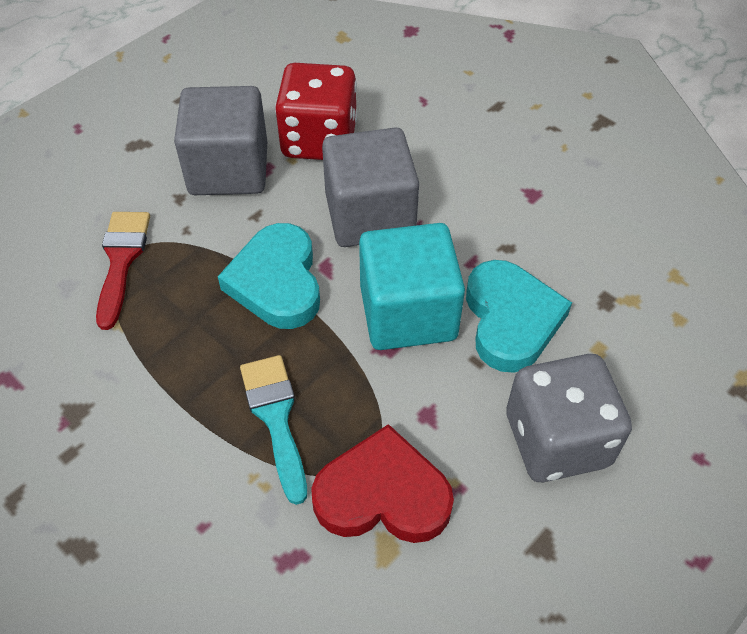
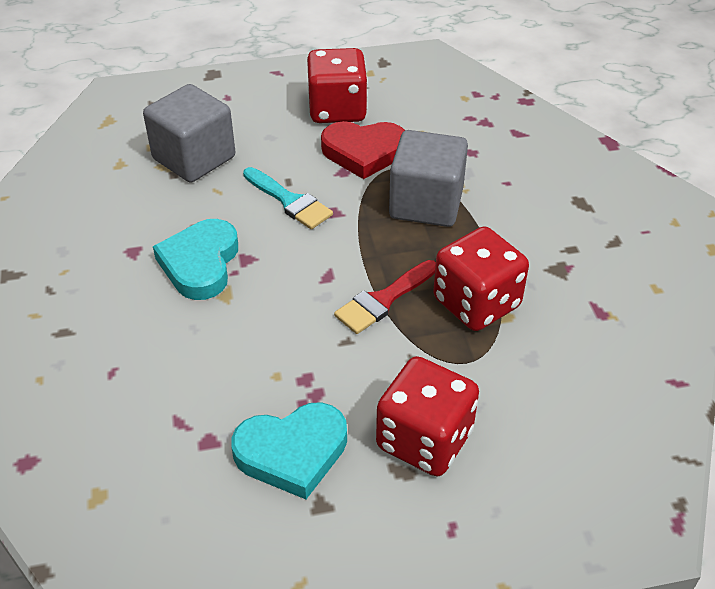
grey dice: [506,354,632,482] = 1 -> none = 0
red dice: [275,63,357,160] = 1 -> [307,48,368,123] [376,356,479,476] [433,226,529,331] = 3
turquoise cube: [359,223,465,350] = 1 -> none = 0

